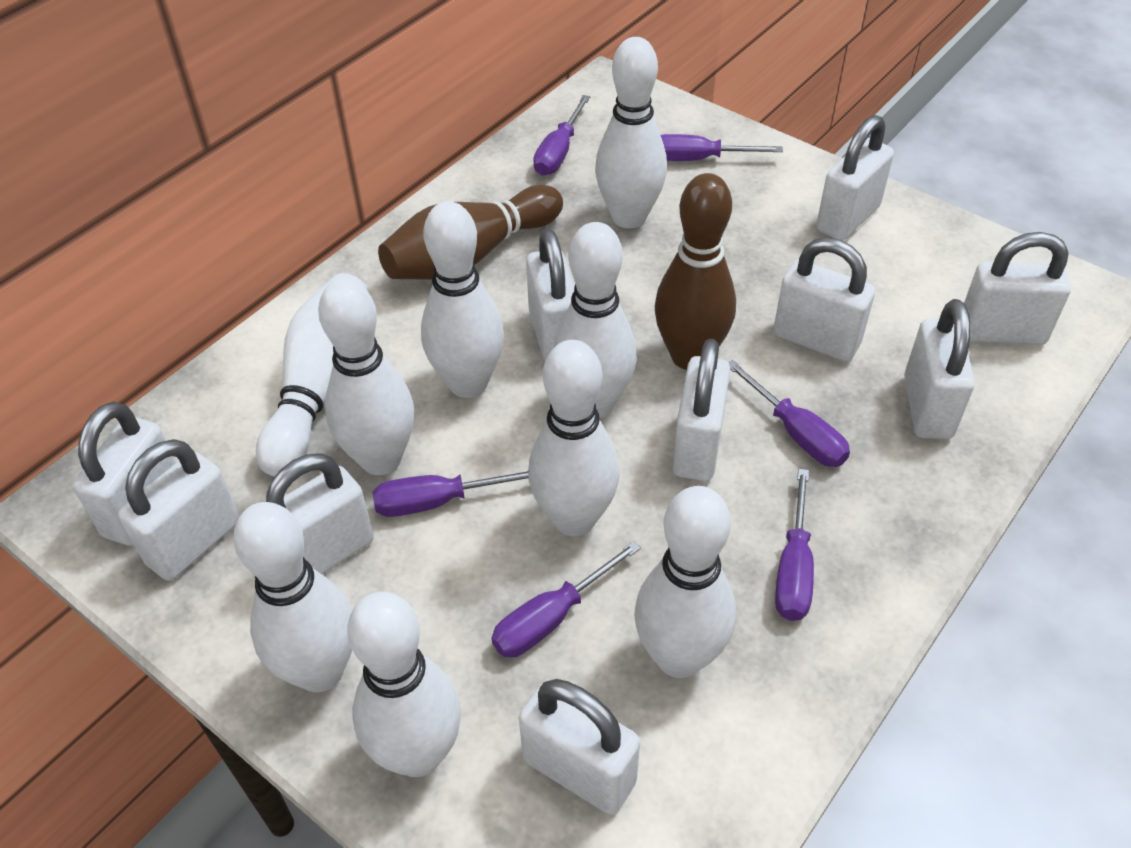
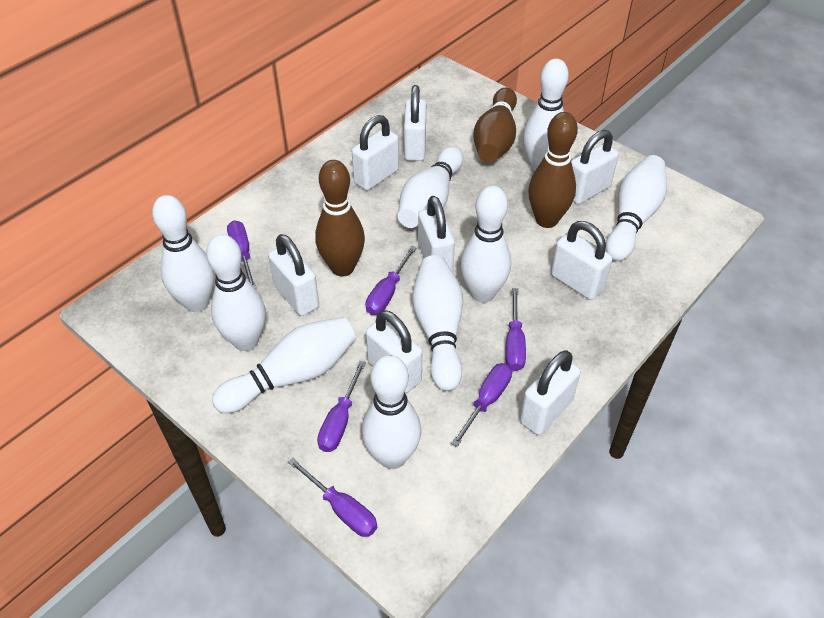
brown bowling pin: [378,185,563,280] [655,173,736,370] = 2 -> [315,160,365,277] [473,88,517,162] [528,112,578,228] = 3
white padlock: [73,402,176,546] [118,439,239,581] [266,453,374,574] [519,679,640,815] [526,228,575,361] [673,339,730,481] [773,238,875,362] [816,115,894,241] [904,299,975,439] [964,232,1071,345] = 10 -> [268,234,319,316] [352,115,399,191] [366,310,422,393] [404,85,426,161] [418,196,455,272] [520,350,581,435] [551,221,612,300] [571,130,619,204] = 8

